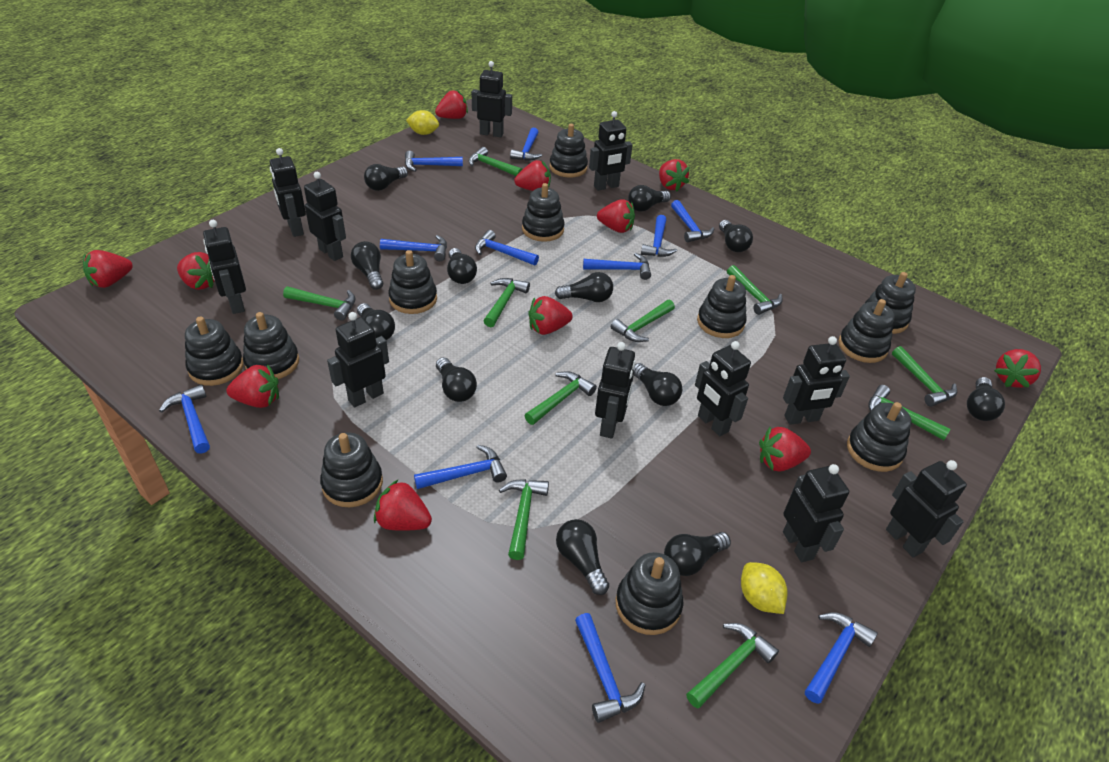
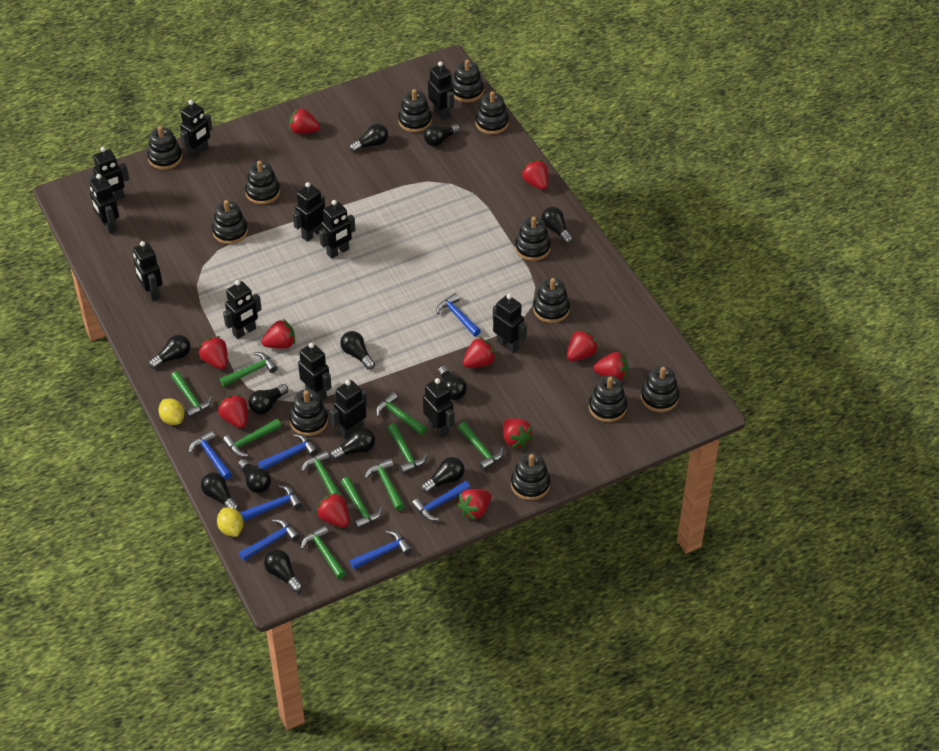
black robot: [203,220,246,314] [270,148,306,237] [304,172,346,261] [327,312,389,407] [472,61,512,137] [589,111,633,191] [595,342,636,439] [695,341,751,436] [783,336,850,425] [783,464,849,562] [886,460,967,557] = 11 -> [89,147,129,200] [89,174,119,234] [133,241,163,301] [180,100,212,159] [223,280,262,339] [293,182,325,242] [298,342,332,401] [319,200,355,259] [330,380,367,439] [423,378,455,438] [428,61,454,121] [493,294,527,353] = 12
black stacking toy: [185,316,244,386] [243,312,299,379] [320,433,383,507] [388,250,437,314] [522,183,565,242] [549,124,588,178] [616,552,683,635] [697,275,747,338] [839,299,895,363] [847,402,912,472] [864,272,916,334] = 11 -> [147,126,182,170] [212,200,248,244] [245,161,280,205] [289,389,328,436] [398,89,432,132] [451,60,484,102] [475,91,509,134] [511,452,551,500] [515,217,551,261] [533,278,570,323] [589,376,627,422] [641,366,679,412] = 12
blue hammer: [159,384,210,454] [380,235,447,261] [405,151,463,172] [414,445,507,489] [475,230,539,265] [510,128,542,161] [575,613,645,723] [583,253,651,280] [641,215,677,257] [671,200,714,242] [805,612,878,704] = 11 -> [188,431,232,480] [239,519,300,561] [240,485,302,521] [258,434,318,470] [350,531,412,569] [412,481,471,521] [437,293,481,336] = 7

